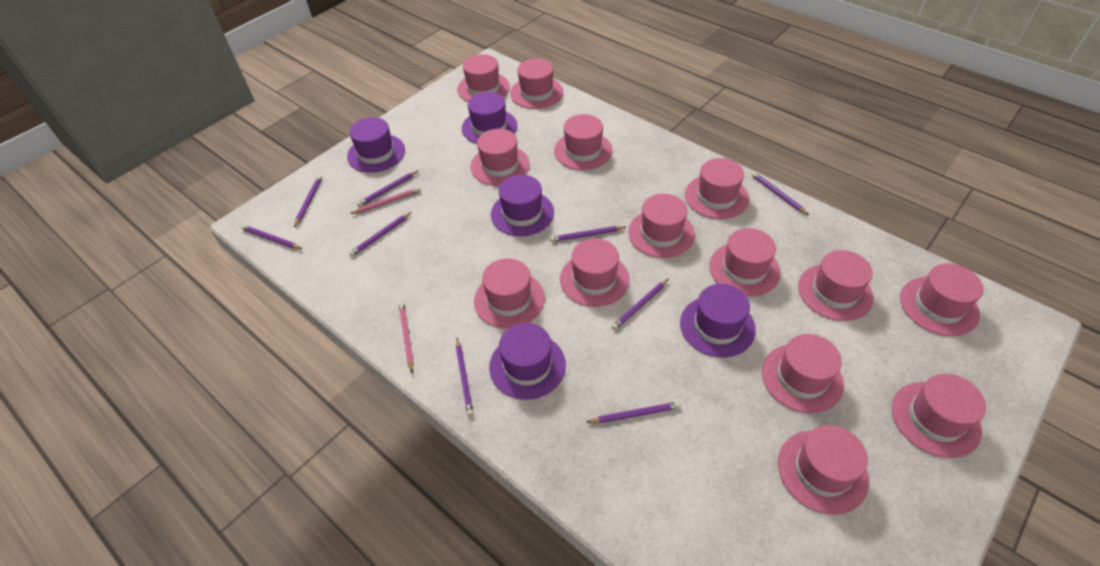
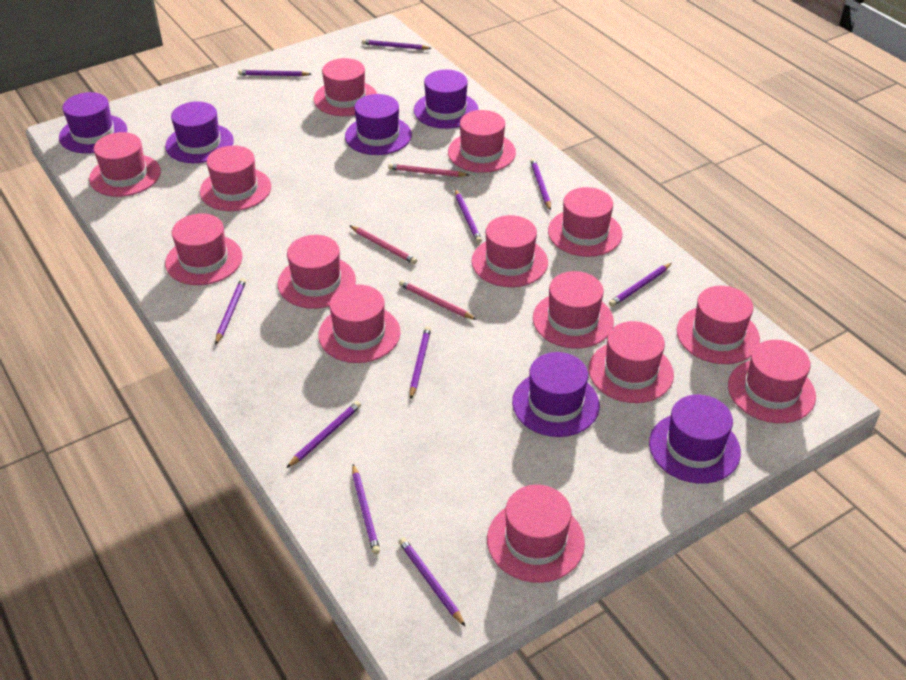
pink pencil: [350,187,421,214] [399,302,414,373] = 2 -> [349,225,417,264] [388,164,469,177] [399,280,477,320] = 3
purple hat: [347,117,405,173] [462,92,517,144] [489,323,566,400] [491,175,554,236] [680,284,756,358] = 5 -> [59,92,127,153] [165,101,234,163] [345,94,412,155] [414,70,479,129] [512,352,600,437] [649,395,741,484] = 6
purple pencil: [241,225,302,249] [294,175,323,227] [349,212,411,256] [357,170,419,207] [456,338,473,416] [550,226,626,242] [586,402,681,423] [612,279,669,330] [751,172,809,215] = 9 -> [215,278,246,345] [238,70,311,76] [287,401,361,468] [352,464,380,554] [362,39,431,50] [398,537,465,626] [410,326,431,400] [455,189,482,243] [530,158,551,211] [609,263,672,307] = 10

